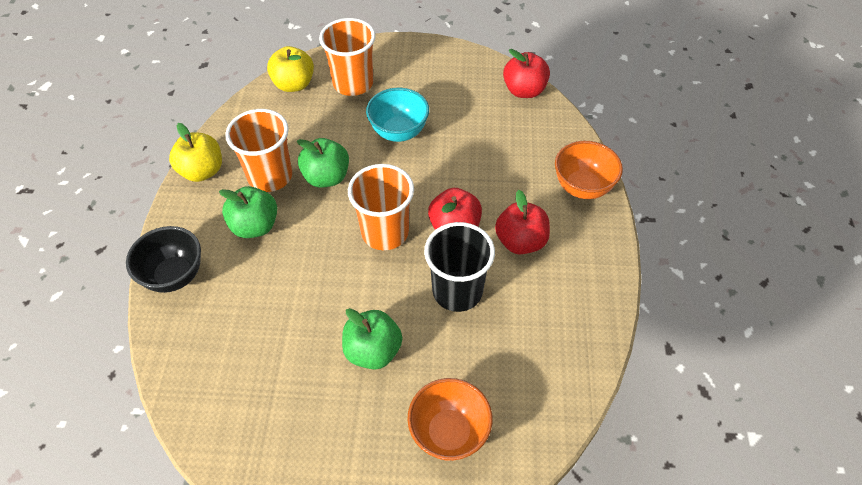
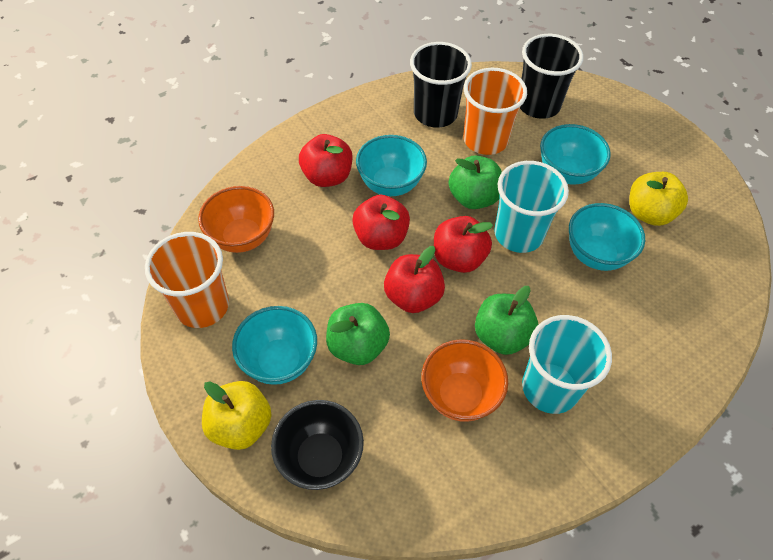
black cup: [424,222,495,312] = 1 -> [410,42,472,128] [520,34,583,119] = 2
orange cup: [225,109,292,192] [319,18,376,96] [348,164,414,250] = 3 -> [145,232,229,328] [463,68,527,155] = 2
red apple: [428,188,482,230] [495,190,550,254] [503,49,550,98] = 3 -> [299,134,352,187] [352,195,410,250] [384,246,445,313] [434,216,493,273] = 4
turquoise bowl: [366,88,429,142] = 1 -> [232,306,317,385] [356,135,427,196] [540,124,611,185] [569,203,645,271] = 4
turquoise cup: none = 0 -> [494,161,569,253] [522,315,612,414] = 2

